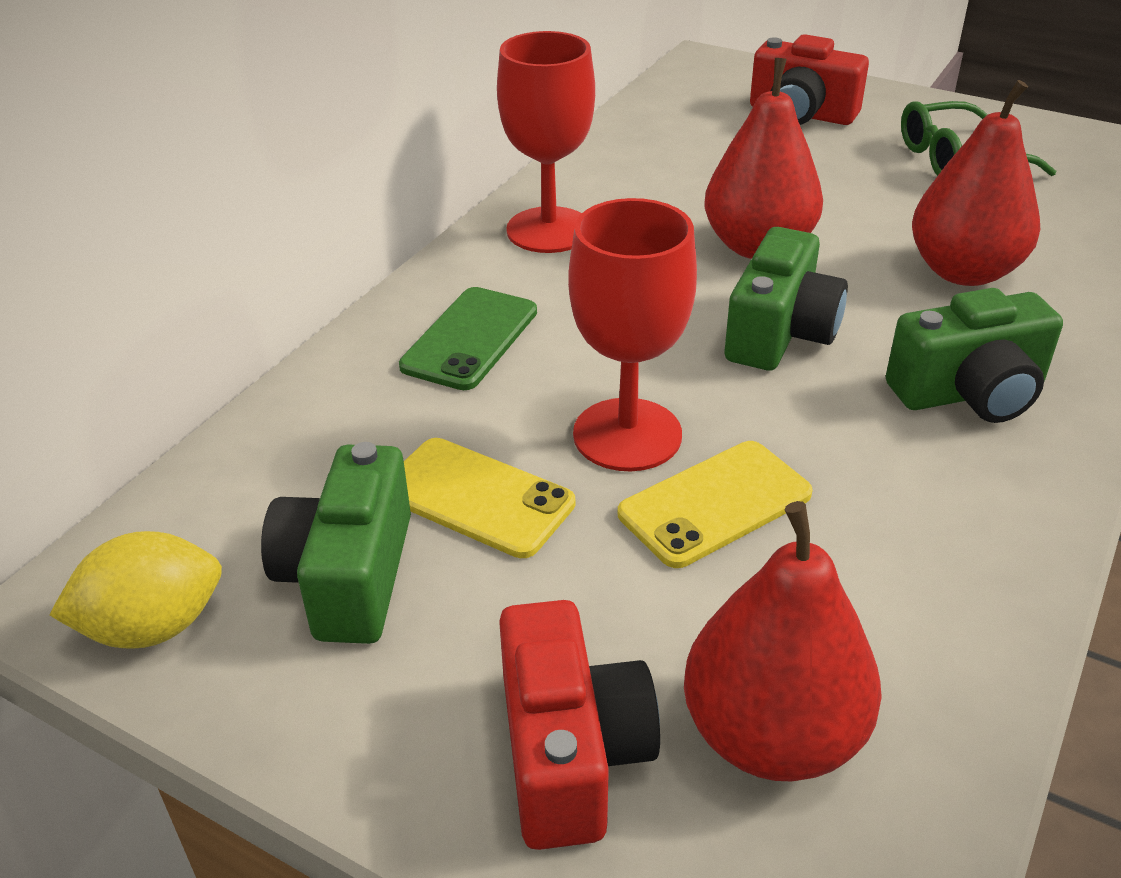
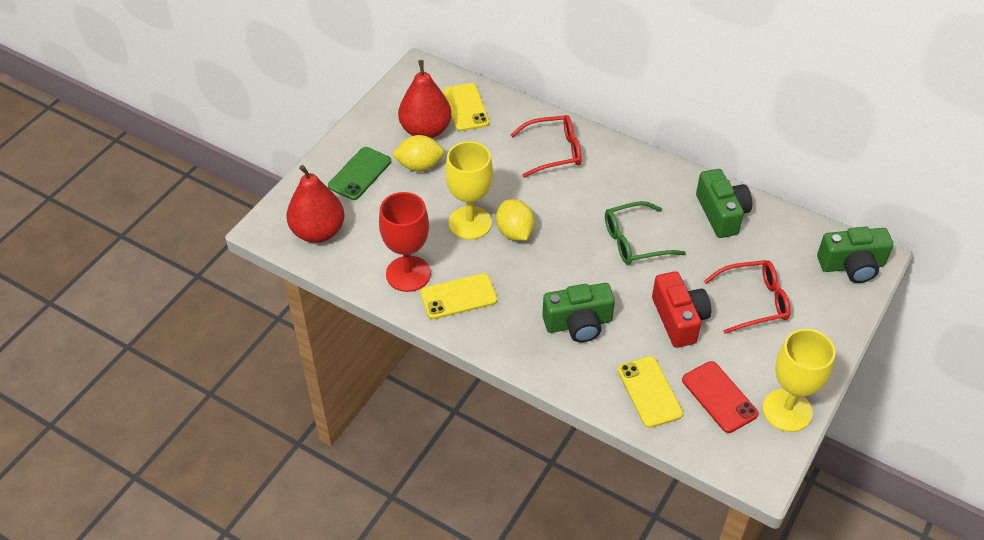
red camera: [499,600,660,850] [750,34,869,125] = 2 -> [652,271,711,348] = 1
red glasses: none = 0 -> [511,115,582,178] [704,260,790,334] = 2
red goblet: [497,31,595,253] [568,198,697,472] = 2 -> [379,192,431,292] = 1
red pear: [684,501,882,781] [705,58,823,259] [912,80,1040,286] = 3 -> [287,165,345,243] [398,60,451,138] = 2
red phone: none = 0 -> [682,361,758,433] = 1
yellow goblet: none = 0 -> [445,141,493,240] [762,329,836,432] = 2
yellow lemon: [49,531,222,649] = 1 -> [392,135,444,171] [496,199,535,241] = 2
yellow phone: [404,438,575,558] [618,441,813,568] = 2 -> [420,273,498,319] [443,83,489,131] [618,356,683,428] = 3

